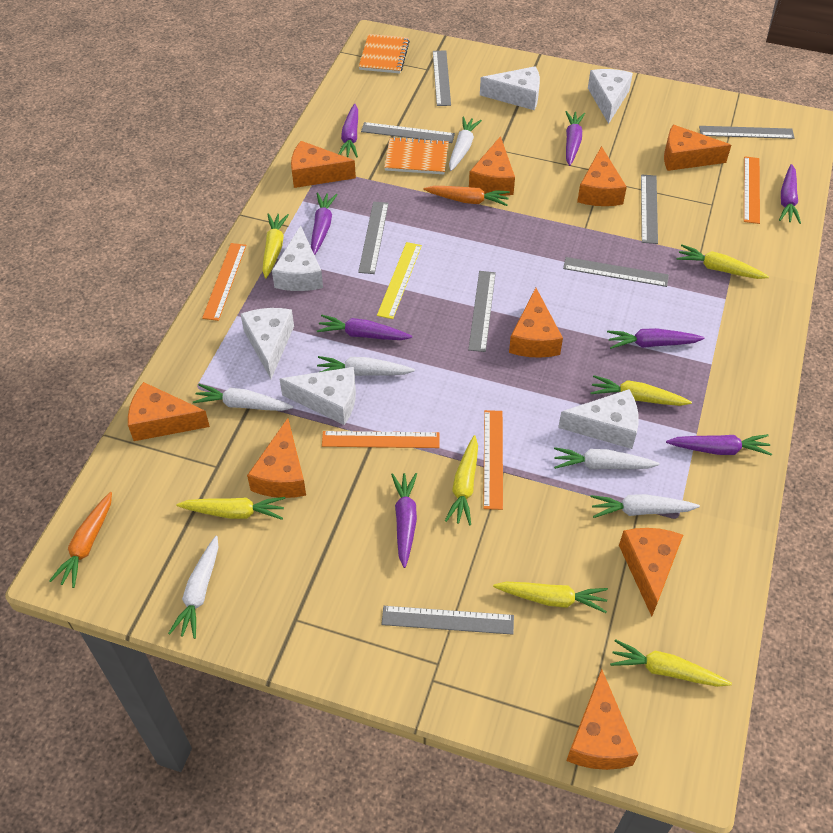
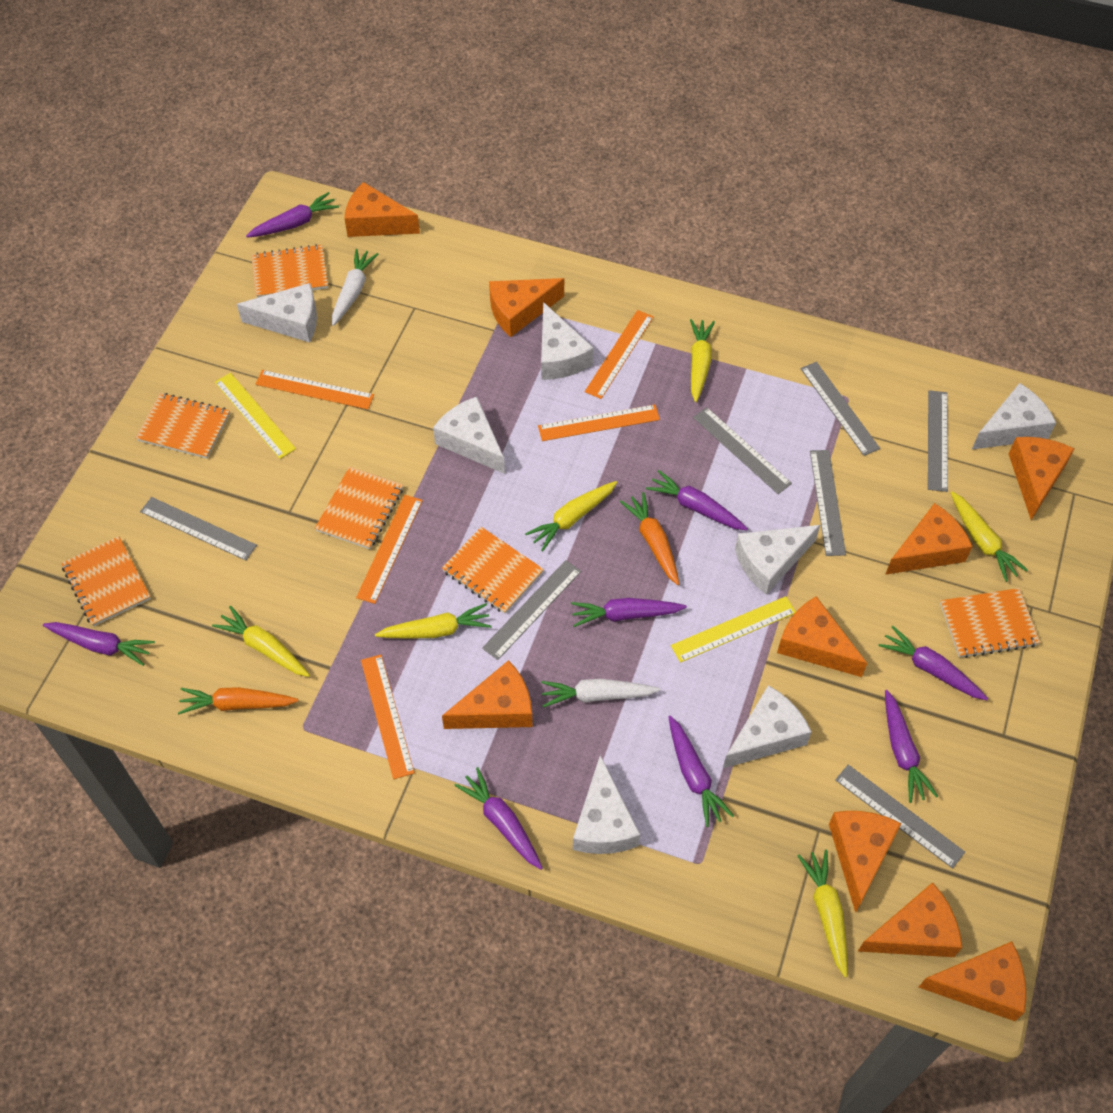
grey ruler: [358,201,389,274] [361,122,455,143] [381,606,514,635] [433,51,451,106] [468,271,496,352] [563,257,669,287] [641,174,658,244] [699,126,794,139] = 8 -> [140,497,257,561] [482,560,581,660] [693,407,792,494] [800,362,880,456] [810,450,846,556] [835,765,965,869] [928,390,948,492] = 7
orange notebook: [359,34,410,73] [384,137,449,174] = 2 -> [61,536,151,627] [136,393,230,459] [251,244,328,298] [315,467,403,549] [442,527,544,614] [940,588,1040,658] = 6
orange ruler: [202,243,246,321] [322,431,439,448] [483,410,503,510] [744,156,760,224] = 4 -> [255,370,374,410] [356,495,423,604] [361,655,415,779] [538,404,660,441] [585,310,654,399] = 5
white carrot: [168,536,218,639] [193,384,293,411] [317,356,415,376] [449,117,482,171] [554,447,660,469] [590,494,700,518] = 6 -> [332,249,378,326] [541,679,660,708] = 2
white cheese: [241,308,294,379] [272,226,323,291] [279,367,356,425] [480,66,540,110] [558,389,639,449] [588,69,633,124] = 6 -> [237,283,317,343] [433,397,505,474] [541,302,594,380] [573,755,641,854] [723,685,812,768] [735,525,820,595] [972,383,1056,450] = 7
yellow carrot: [176,497,285,520] [262,213,289,278] [445,435,478,525] [493,582,608,613] [590,375,692,406] [610,639,732,687] [676,245,769,279] = 7 -> [212,606,310,677] [375,603,491,639] [525,481,617,551] [690,319,715,402] [798,850,848,977] [951,491,1028,582] = 6
yellow ruler: [377,242,422,319] = 1 -> [215,373,296,459] [671,596,796,663] = 2

